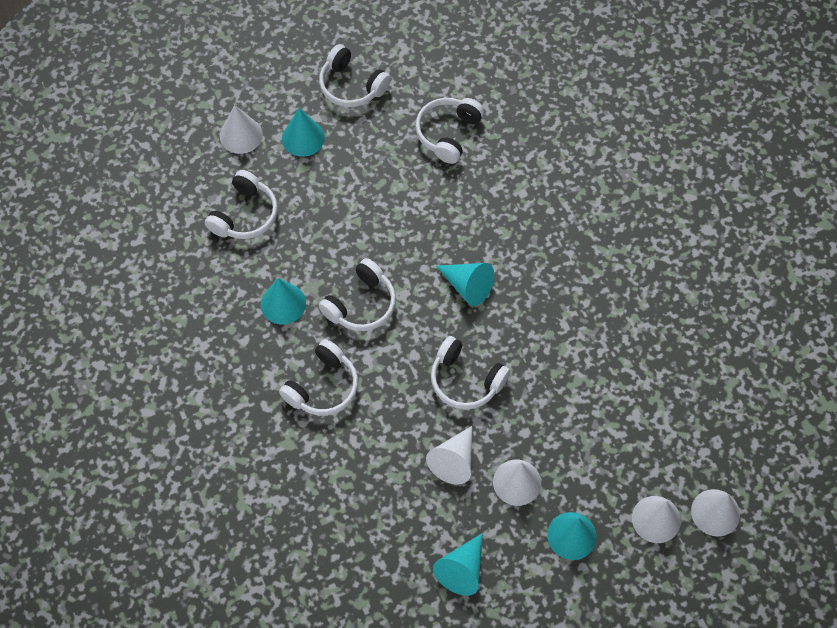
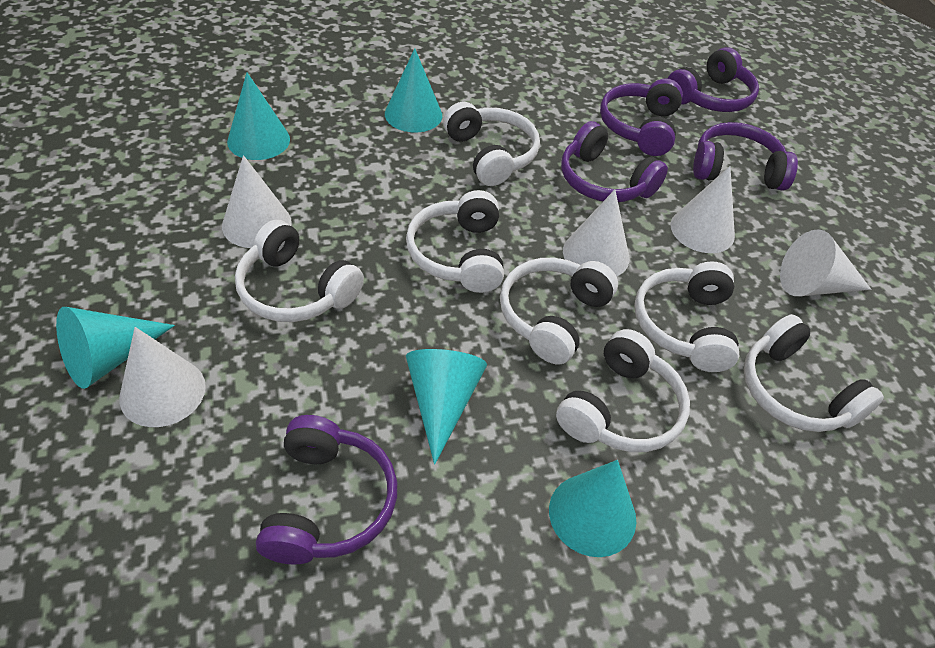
purple headphones: none = 0 -> [256,415,397,564] [561,121,668,202] [600,78,683,156] [667,47,759,112] [693,122,798,191] = 5
white headphones: [205,170,278,239] [279,339,358,416] [319,44,391,107] [319,258,396,331] [415,98,484,164] [431,336,510,410] = 6 -> [235,220,364,322] [406,190,504,293] [443,102,540,186] [500,258,618,364] [556,329,690,452] [634,261,739,372] [744,314,884,432] = 7

